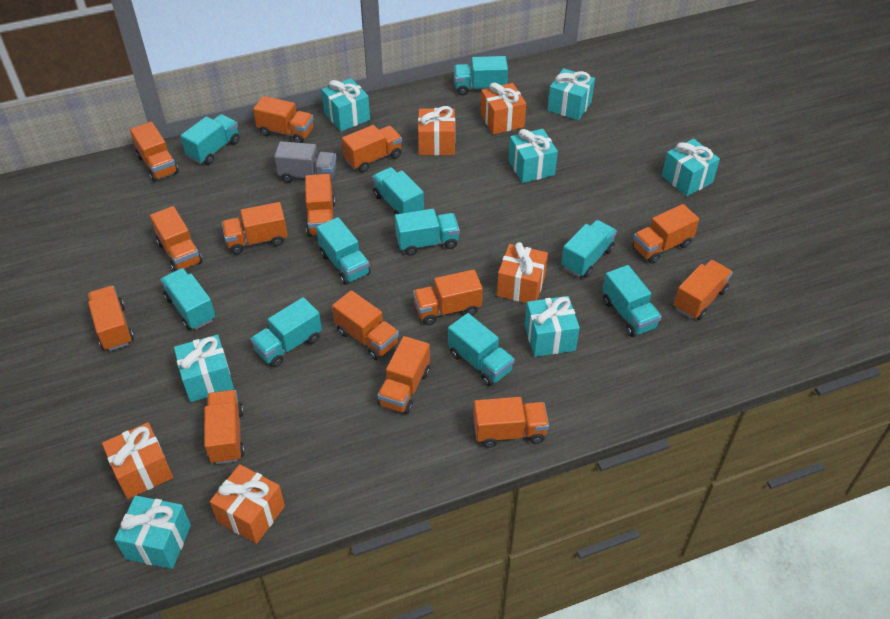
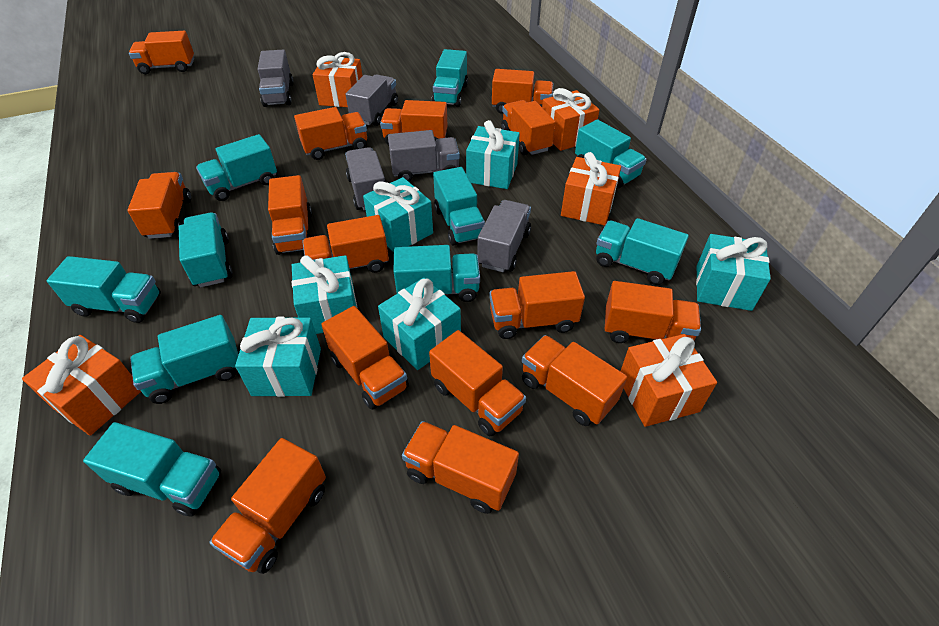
grey truck: [274,141,337,183] = 1 -> [257,49,294,107] [345,147,385,211] [346,74,398,126] [388,130,460,182] [477,200,531,272] = 5
orange truck: [88,286,134,351] [130,122,179,182] [150,206,203,271] [204,390,245,464] [221,202,288,254] [253,96,314,143] [305,174,335,237] [332,290,399,360] [342,125,402,172] [377,336,430,414] [413,269,483,325] [473,397,549,448] [633,204,699,264] [674,260,733,320] = 14 -> [127,172,191,239] [129,31,194,74] [209,438,326,574] [268,175,312,255] [294,107,367,160] [302,215,389,273] [321,306,409,410] [380,100,447,145] [402,421,519,514] [429,330,526,436] [489,271,585,339] [492,69,554,114] [501,100,555,155] [522,335,627,426] [605,281,701,343] = 15
turquoise gift: [114,495,191,569] [174,334,234,402] [322,78,370,131] [509,129,558,183] [525,296,580,357] [547,68,595,120] [662,139,720,196] = 7 -> [235,317,321,397] [292,255,357,334] [363,177,433,252] [378,278,461,370] [466,120,520,189] [696,234,771,311] = 6

